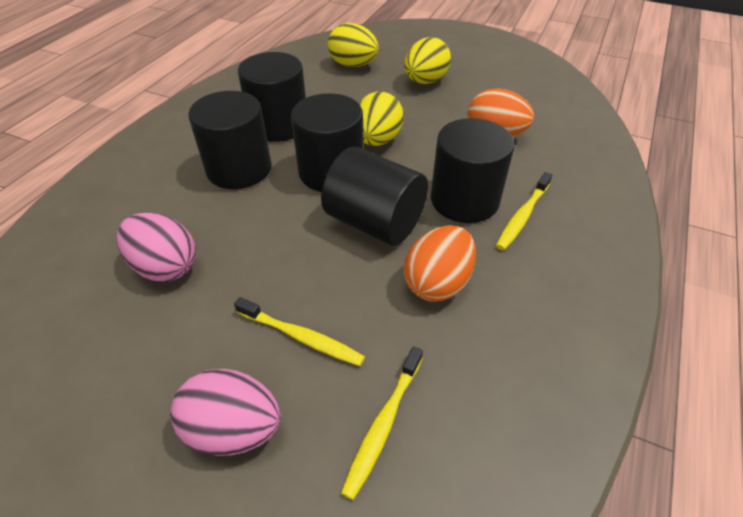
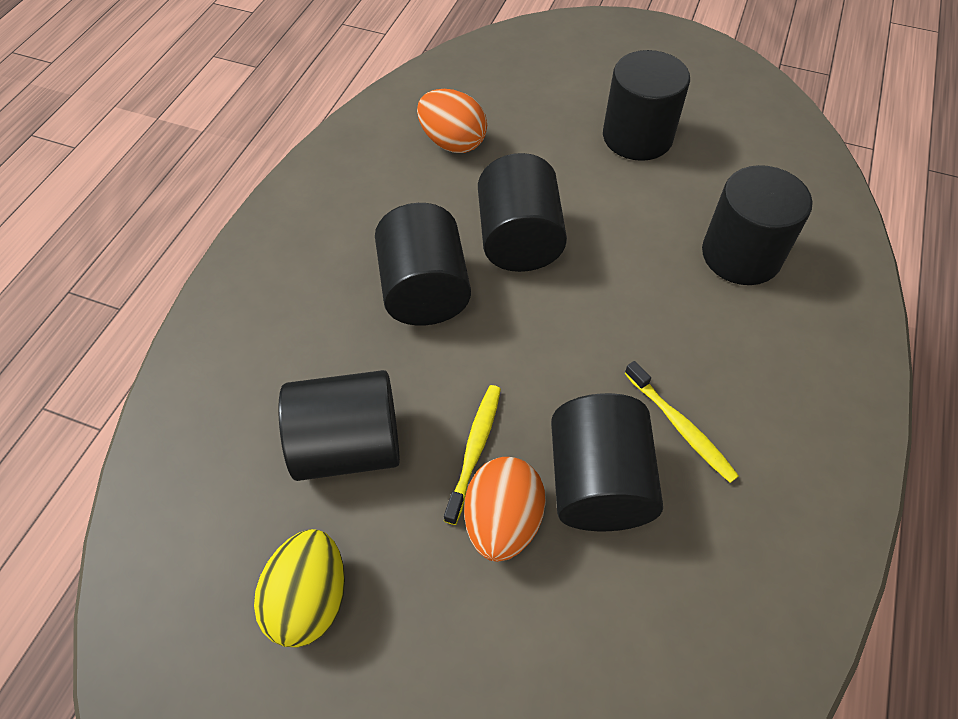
black cylinder: [188,91,271,189] [238,52,306,142] [291,93,364,192] [321,147,428,246] [431,118,515,223] = 5 -> [278,370,400,481] [375,203,471,325] [478,153,567,272] [551,393,663,531] [603,50,690,161] [702,165,812,285] = 6
pink egg: [117,213,196,282] [170,369,281,456] = 2 -> none = 0
yellow egg: [328,23,379,67] [359,91,404,146] [404,37,451,84] = 3 -> [254,529,345,648] = 1
yellow toothbrush: [234,297,365,366] [341,346,423,500] [496,172,552,250] = 3 -> [444,385,501,525] [624,361,739,483] = 2

